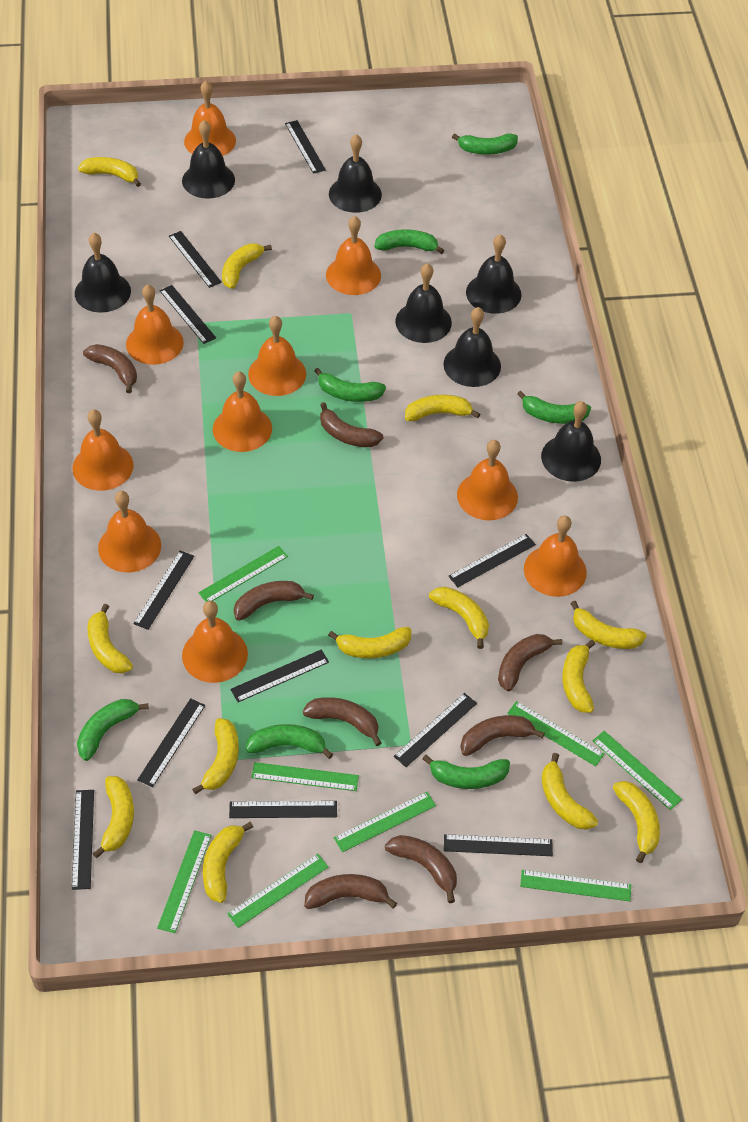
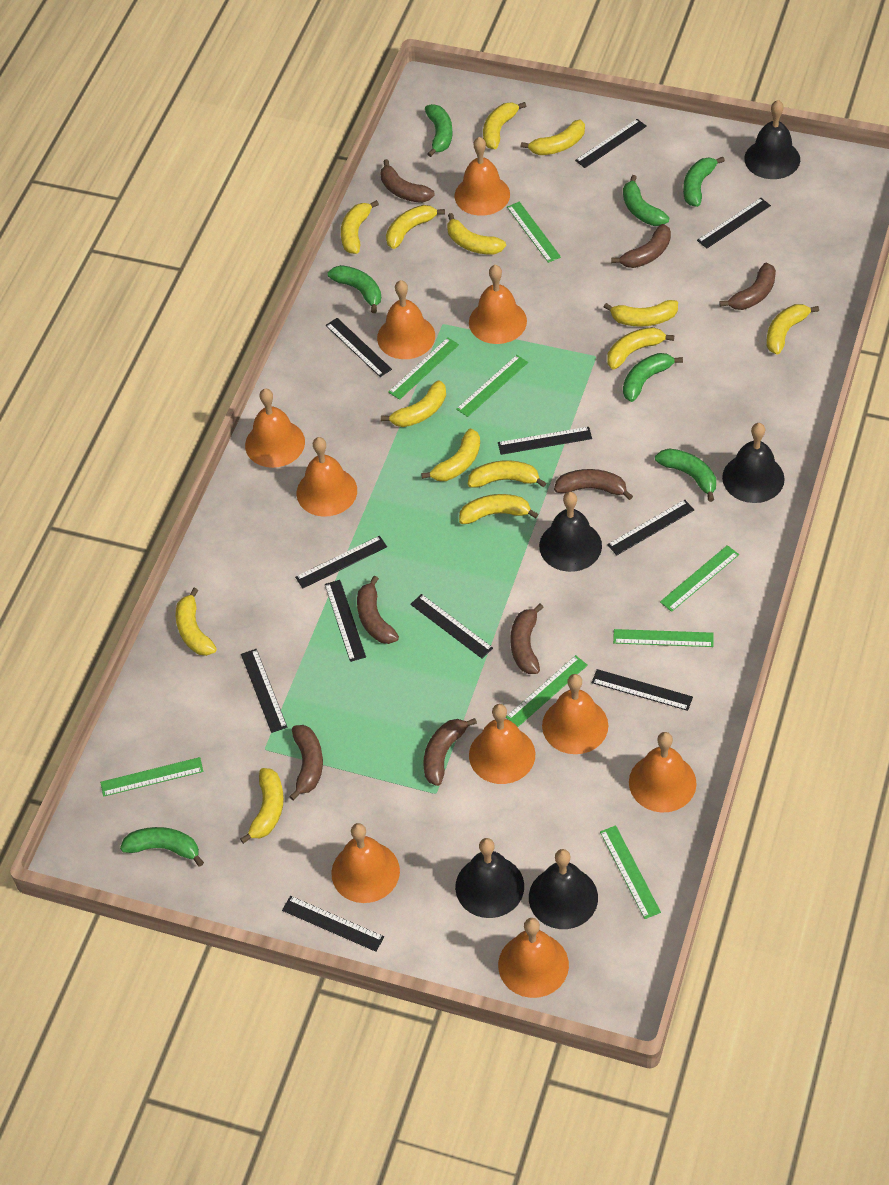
black bell: [75,233,131,313] [182,120,235,199] [329,134,382,213] [395,263,452,343] [443,307,501,387] [466,234,522,314] [541,401,601,482] = 7 -> [455,838,524,918] [529,849,598,929] [539,492,602,572] [722,423,785,503] [744,100,800,179] = 5
yellow banana: [78,157,141,187] [88,604,133,673] [93,776,134,858] [192,718,239,794] [203,822,253,903] [222,243,272,289] [328,627,411,659] [405,395,480,421] [429,587,489,649] [542,753,598,830] [562,640,595,713] [570,601,646,649] [613,781,660,863] = 13 -> [176,588,217,656] [240,768,284,844] [341,200,379,254] [381,380,446,427] [386,205,445,249] [421,428,480,481] [447,213,506,255] [459,494,538,524] [468,460,546,488] [483,102,526,149] [521,120,585,155] [604,300,678,327] [607,327,674,369] [767,304,819,355] = 14

